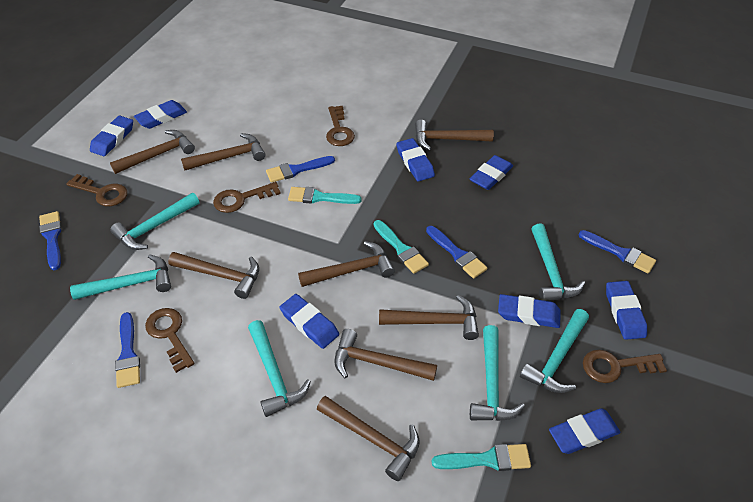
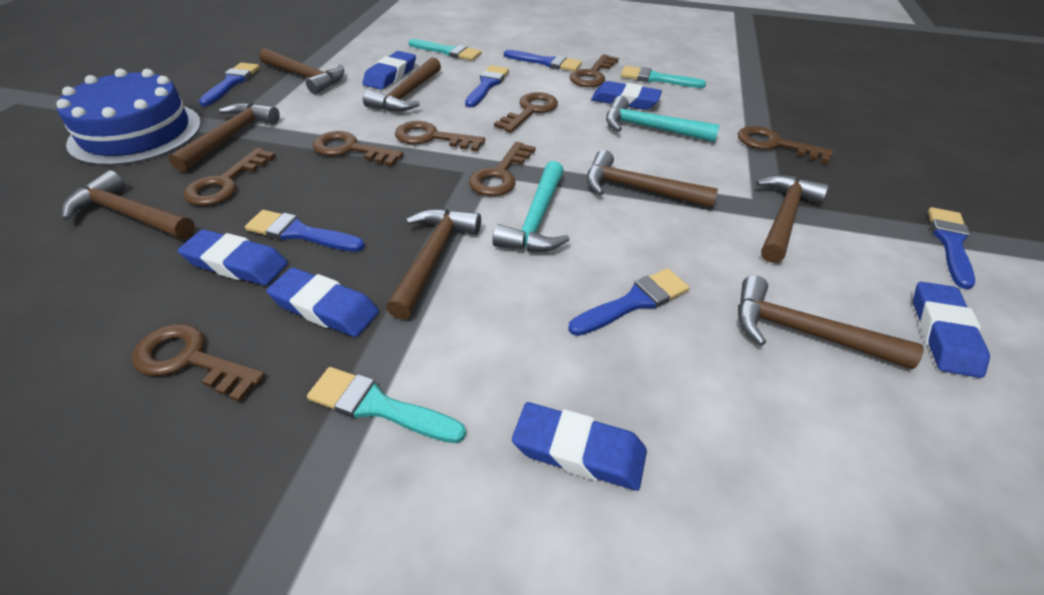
blue brush: [39,211,62,270] [115,312,140,388] [266,156,335,183] [426,226,488,278] [579,230,656,274] = 5 -> [199,63,260,106] [245,210,365,252] [465,65,509,107] [504,50,582,72] [568,268,689,336] [928,207,975,290] = 6
blue cake: none = 0 -> [56,69,201,166] = 1
blue eraser: [90,116,133,156] [134,100,187,129] [280,294,339,349] [396,138,435,181] [470,155,513,190] [498,294,561,328] [549,408,621,454] [606,281,647,340] = 8 -> [178,229,288,286] [266,268,379,337] [363,51,416,90] [512,402,647,491] [591,81,662,110] [913,282,990,378] = 6
brown key: [66,174,127,206] [145,308,194,373] [213,182,281,213] [326,106,355,146] [583,350,667,383] = 5 -> [132,324,265,402] [184,148,276,206] [313,131,404,166] [395,121,485,152] [469,142,536,196] [494,92,558,133] [570,54,619,87] [738,126,833,163] = 8
turquoise hammer: [70,254,171,300] [110,193,200,250] [248,320,311,417] [470,325,525,421] [520,309,589,393] [531,223,585,301] = 6 -> [492,161,570,252] [606,96,720,143] = 2

